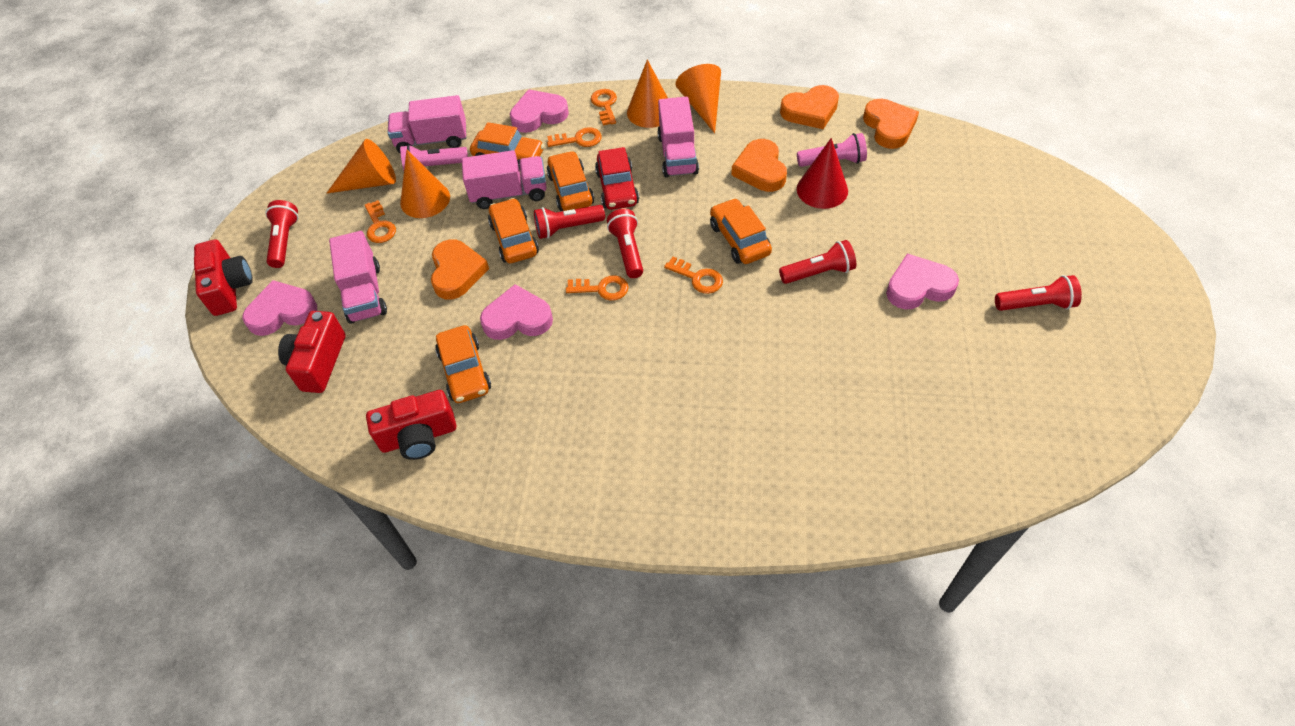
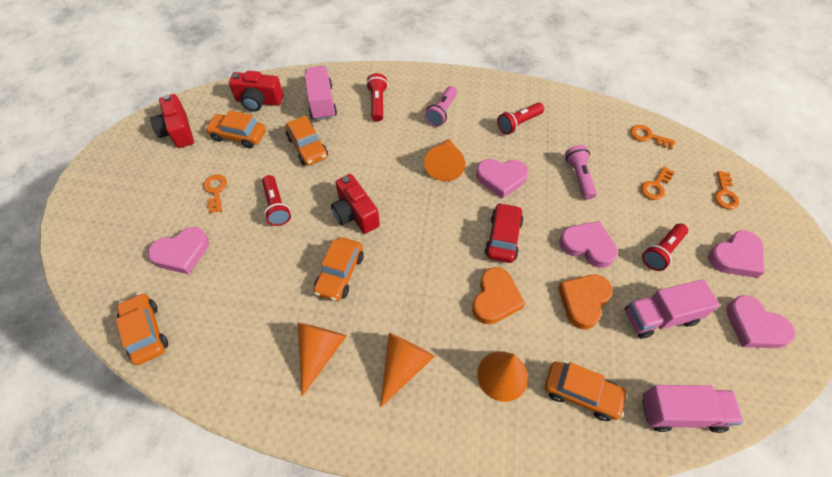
orange heart: [431,239,489,300] [731,139,787,192] [780,85,839,129] [863,99,919,149] = 4 -> [472,267,525,325] [558,275,613,329] = 2
orange key: [365,200,396,243] [547,127,602,147] [566,275,629,301] [591,89,617,126] [664,257,723,294] = 5 -> [203,174,227,213] [630,125,675,149] [641,167,674,200] [714,171,739,209] = 4
pink heart: [242,280,317,336] [480,284,553,340] [510,89,569,133] [886,254,959,309] = 4 -> [148,227,209,274] [476,159,529,199] [559,221,618,268] [708,230,764,278] [726,295,796,348] = 5
pink truck: [329,231,387,324] [388,95,466,154] [462,150,547,209] [657,97,699,177] = 4 -> [304,66,337,120] [625,279,720,338] [642,385,743,433] = 3
red cone: [797,138,848,209] = 1 -> none = 0
red flashlight: [265,200,298,268] [534,205,605,239] [607,209,643,278] [779,240,856,284] [995,275,1082,311] = 5 -> [262,175,291,226] [366,73,388,122] [497,102,544,135] [642,223,688,271] = 4

